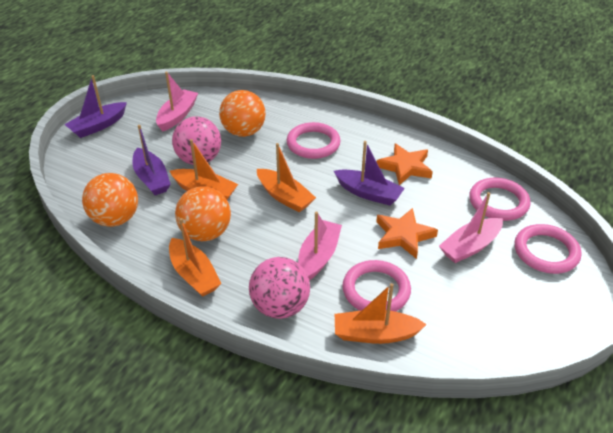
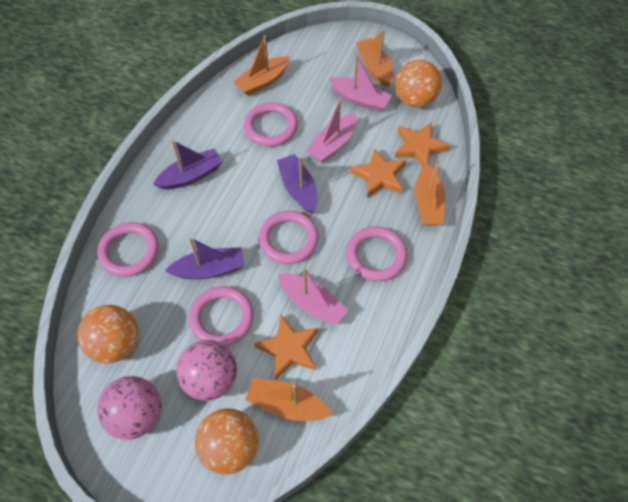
orange star: [376,208,438,259] [377,143,433,185] = 2 -> [254,315,318,380] [350,148,406,198] [395,122,450,167] = 3
pink ring: [286,122,341,159] [342,260,411,312] [469,178,531,221] [515,224,581,274] = 4 -> [97,222,159,277] [189,286,254,346] [244,102,298,146] [258,211,319,264] [346,227,407,281] = 5

